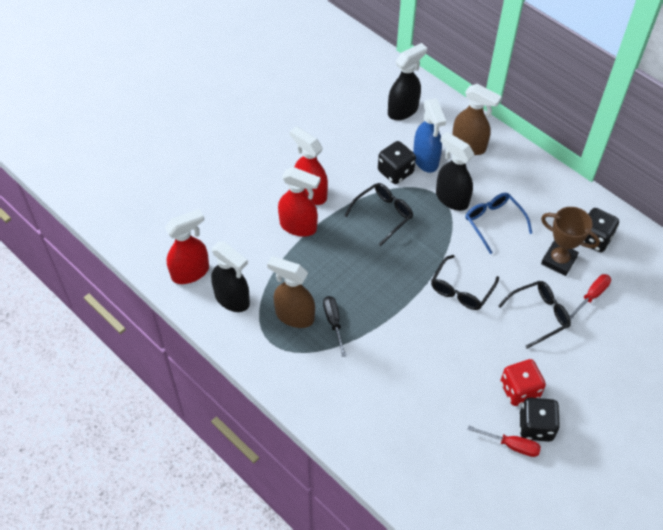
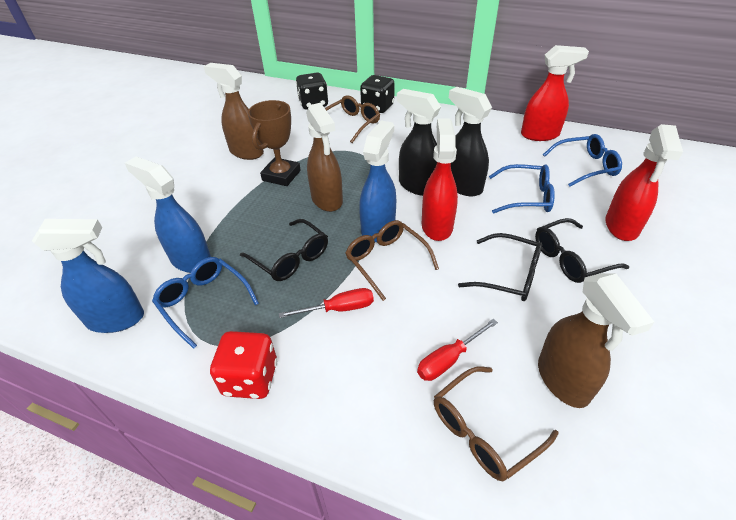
black dice: [378,141,416,184] [520,397,560,442] [584,208,619,252] = 3 -> [296,73,328,110] [360,75,395,113] = 2
black screwdriver: [323,296,346,357] = 1 -> none = 0
black spray bottle: [211,242,250,312] [388,43,427,120] [436,132,474,211] = 3 -> [397,89,441,196] [449,87,492,196] = 2
blue glasses: [465,193,532,254] = 1 -> [152,257,259,349] [489,164,555,213] [543,134,622,187] = 3
blue spray bottle: [413,98,446,173] = 1 -> [32,219,144,333] [125,157,211,273] [359,121,396,242] = 3
brown glasses: none = 0 -> [325,95,380,143] [345,220,439,301] [434,366,558,482] = 3
brown spray bottle: [267,256,315,328] [452,84,502,155] = 2 -> [203,63,264,160] [306,103,343,212] [538,273,654,408] = 3

